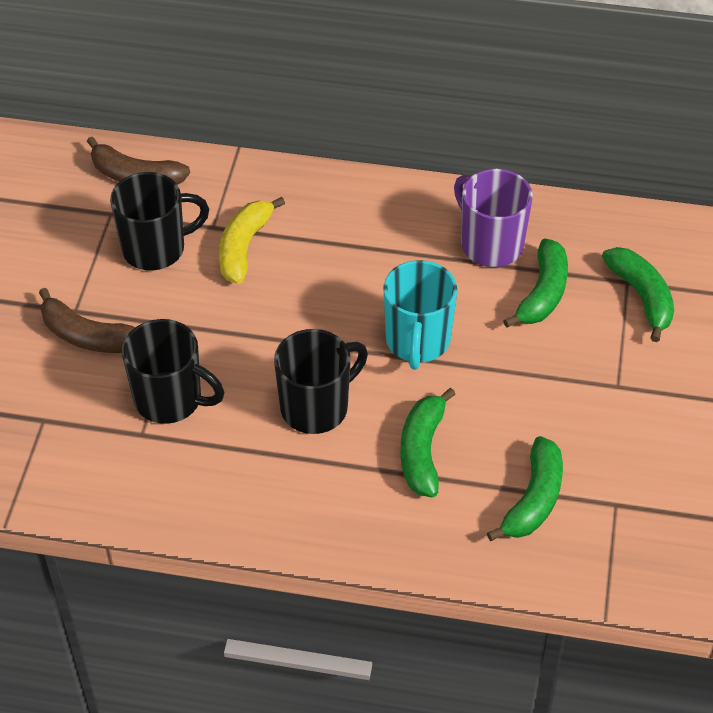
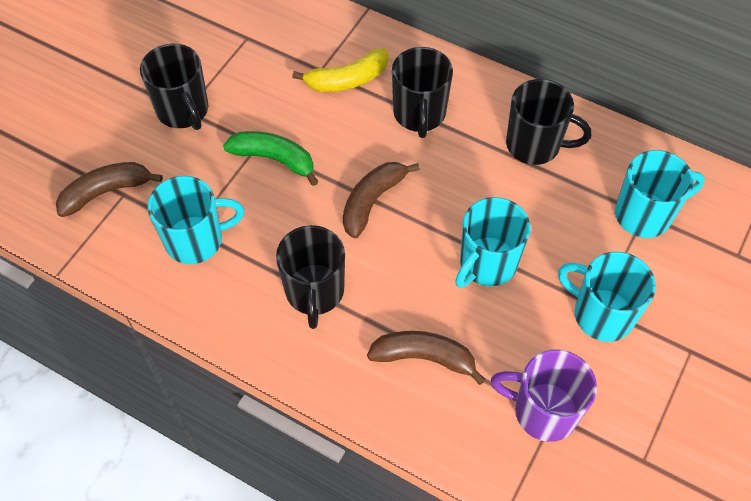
black mug: [110,172,209,270] [122,319,224,424] [274,329,368,434] = 3 -> [140,44,209,130] [276,225,345,329] [392,47,453,138] [506,79,592,165] = 4
brown banana: [39,288,135,353] [87,137,190,185] = 2 -> [56,162,163,217] [343,162,420,238] [367,331,486,385] = 3
green banana: [400,388,456,497] [487,436,563,541] [503,239,568,328] [602,247,674,342] = 4 -> [223,131,318,186] = 1
turquoise mug: [383,260,457,370] = 1 -> [148,176,244,264] [455,197,531,288] [558,252,656,342] [615,150,705,238] = 4

